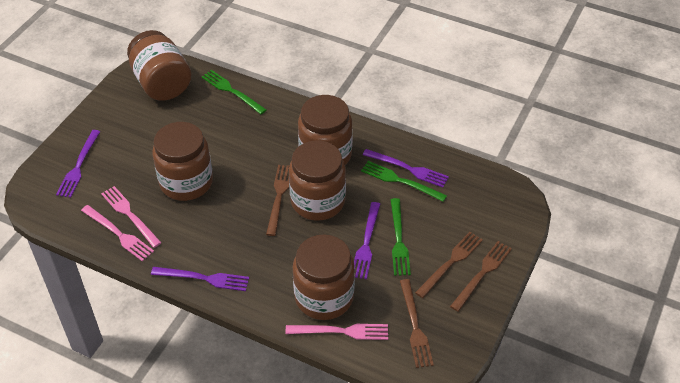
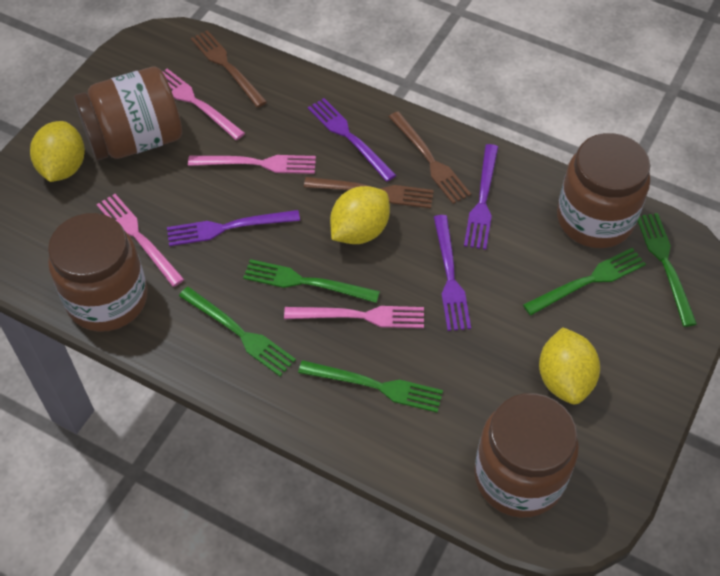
brown fork: [266,165,289,236] [400,279,434,368] [415,232,483,298] [450,241,512,312] = 4 -> [191,30,267,108] [304,177,434,208] [389,111,471,204] = 3
brown jar: [127,30,192,101] [152,122,213,201] [289,140,346,221] [293,235,355,320] [298,95,353,165] = 5 -> [48,213,148,332] [74,67,182,160] [474,393,579,518] [557,133,650,248] = 4
green fork: [202,70,266,114] [361,161,447,202] [390,198,411,276] = 3 -> [179,287,296,376] [243,259,380,303] [298,360,443,413] [523,248,646,315] [638,213,697,327] = 5
pink fork: [81,205,154,261] [101,186,162,248] [285,324,388,340] = 3 -> [96,194,184,287] [162,69,245,140] [188,155,316,174] [284,306,424,328] = 4
yellow lemon: none = 0 -> [30,121,85,182] [330,186,390,244] [539,327,600,404] = 3

